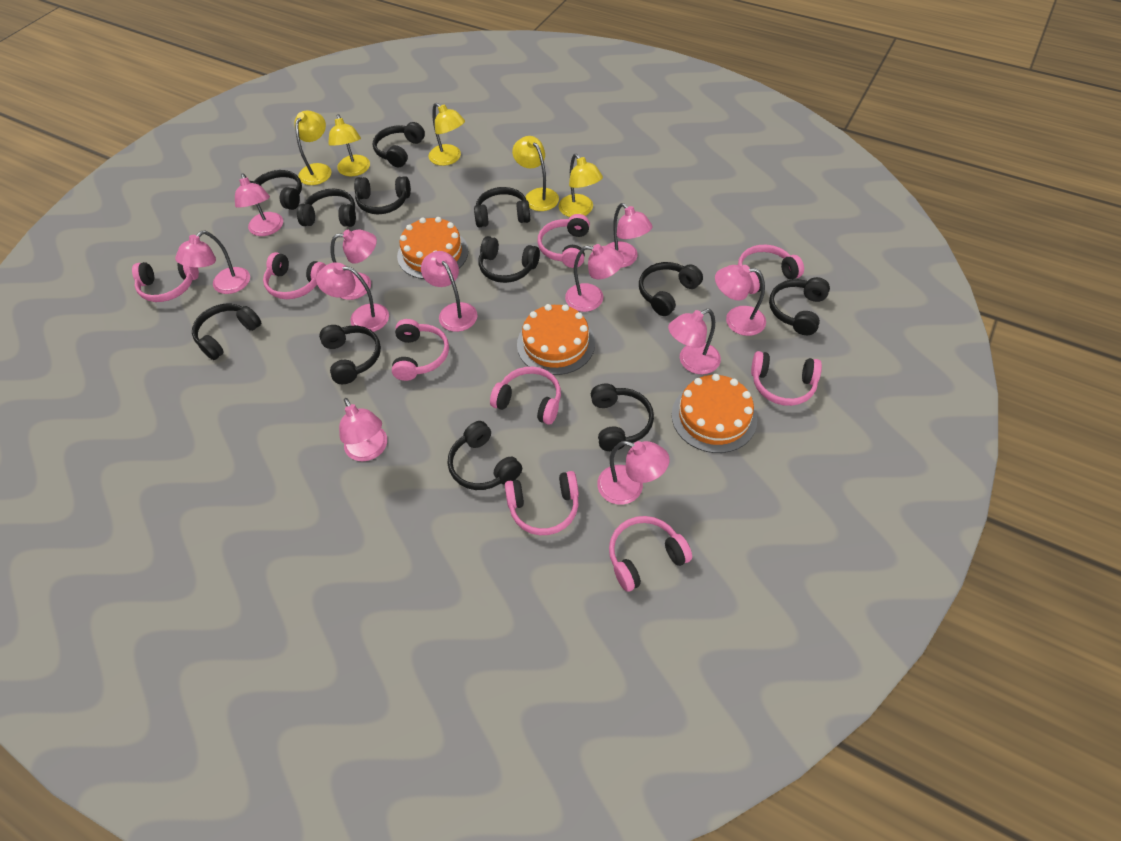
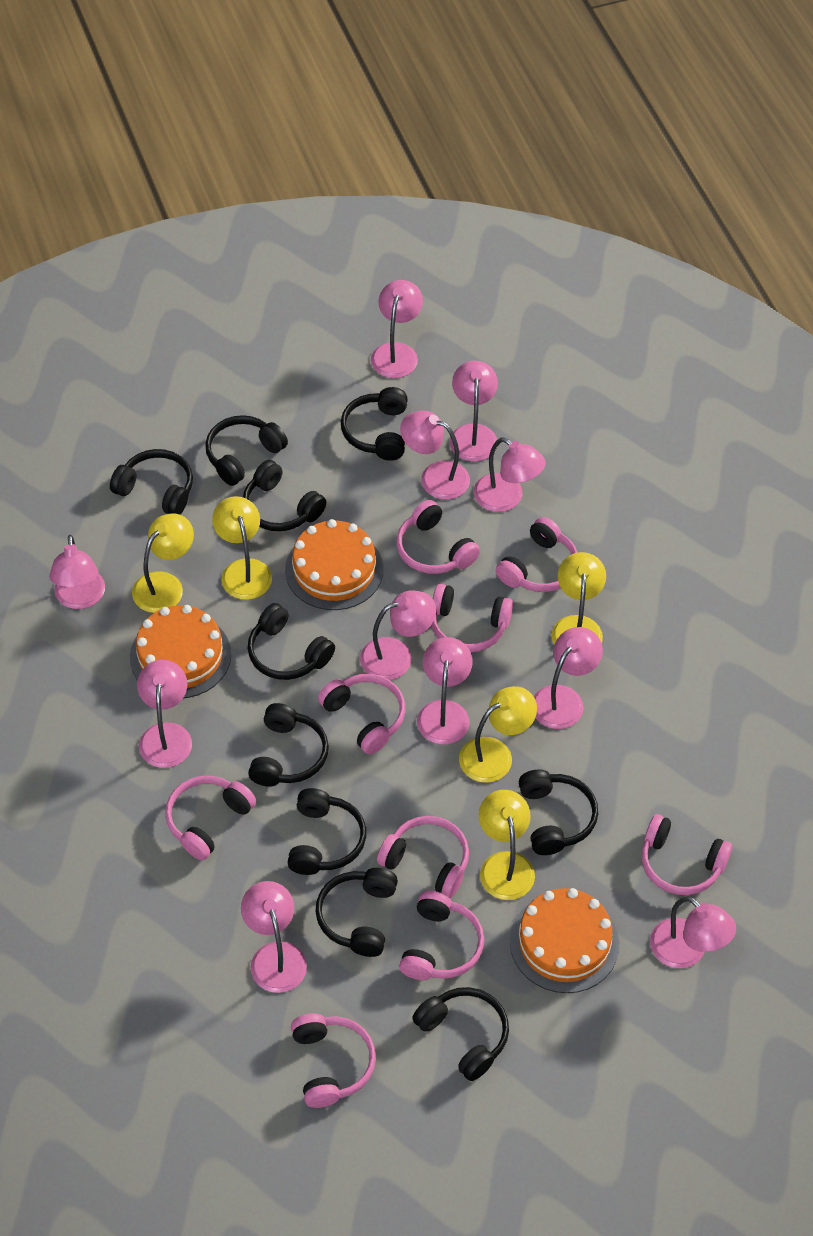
black headphones: [192,304,261,360] [250,170,302,210] [297,189,356,227] [319,325,381,384] [354,176,411,215] [373,122,425,167] [448,421,522,490] [474,187,530,227] [479,236,540,283] [591,384,654,451] [639,262,703,316] [769,277,830,335] = 12 -> [110,449,193,515] [205,415,288,486] [243,460,326,531] [248,603,335,680] [248,703,329,787] [288,788,366,875] [316,868,398,957] [341,387,408,461] [412,987,509,1081] [519,770,598,855] = 10

